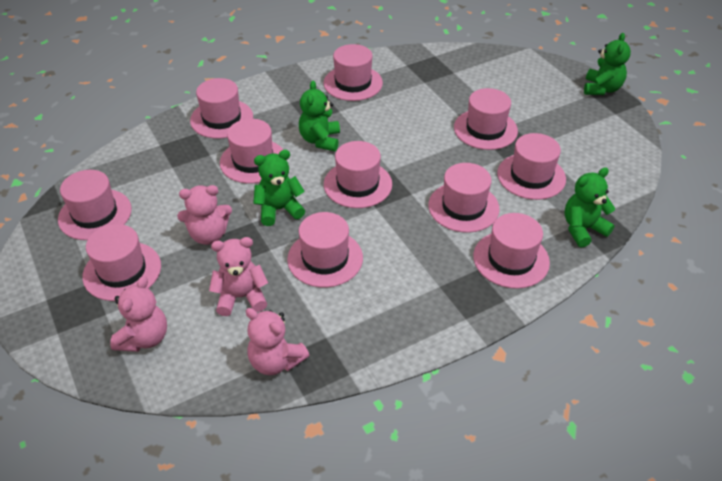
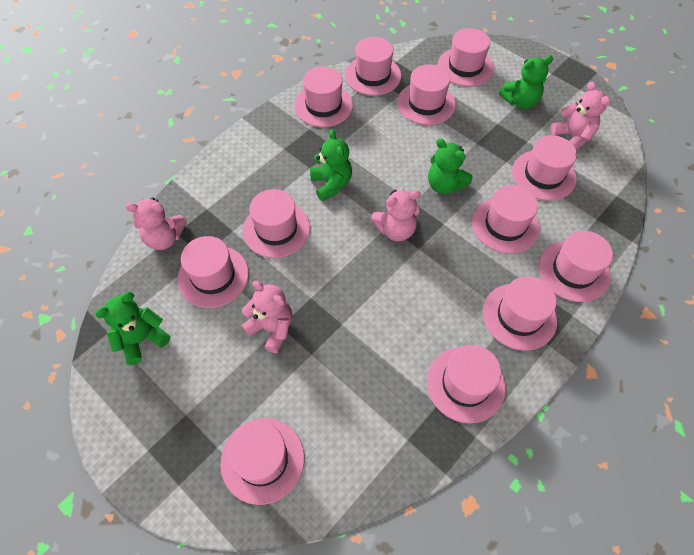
pink hat: [58,170,132,240] [82,224,161,301] [190,78,253,139] [220,119,283,183] [287,212,363,288] [323,44,383,101] [324,141,392,208] [428,163,500,233] [454,88,518,150] [473,213,550,289] [497,133,566,200] = 11 -> [177,236,249,308] [220,418,304,505] [243,189,310,258] [294,66,353,127] [345,37,401,96] [397,64,456,125] [427,345,506,423] [438,28,494,86] [472,185,540,254] [483,276,557,351] [512,135,577,201] [539,231,613,302] = 12

